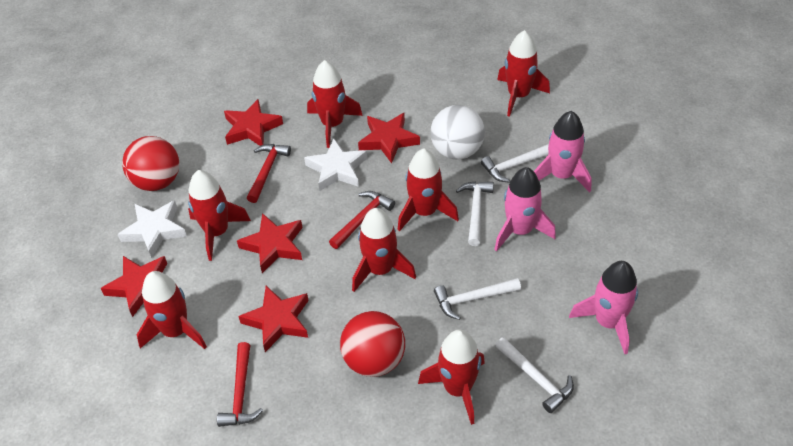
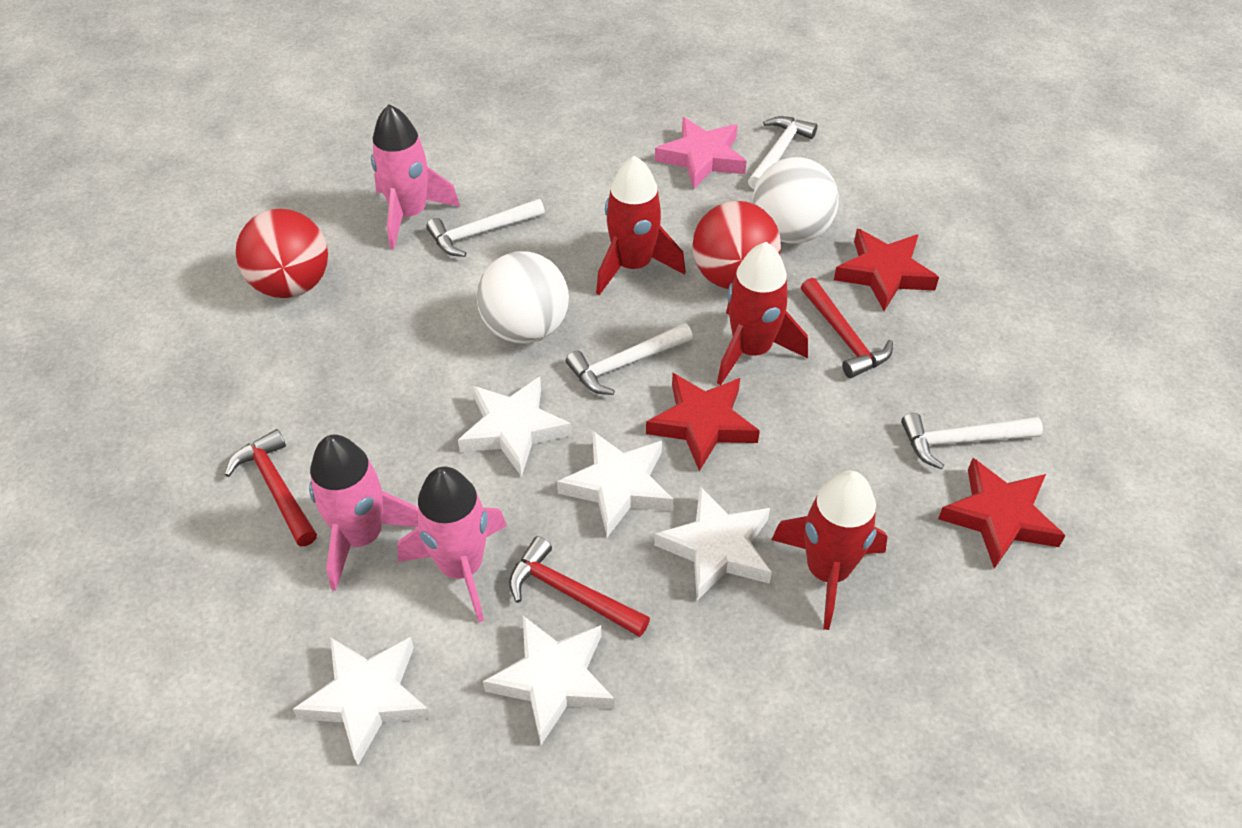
pink star: none = 0 -> [655,117,747,189] = 1
red rocket: [137,271,207,349] [188,170,251,261] [307,60,363,148] [352,208,416,292] [398,148,459,231] [418,330,485,425] [497,30,550,117] = 7 -> [596,156,686,295] [717,242,808,385] [772,471,888,630] = 3
red star: [100,256,167,317] [224,99,283,146] [237,213,303,273] [238,286,309,352] [358,113,420,164] = 5 -> [646,373,760,471] [834,229,939,311] [938,458,1066,569] = 3
white ball: [430,105,485,159] = 1 -> [477,251,569,344] [753,157,839,244] = 2
white star: [117,200,187,258] [304,139,367,191] = 2 -> [293,637,431,765] [458,377,572,477] [483,616,615,745] [557,431,674,537] [654,486,772,600] = 5

